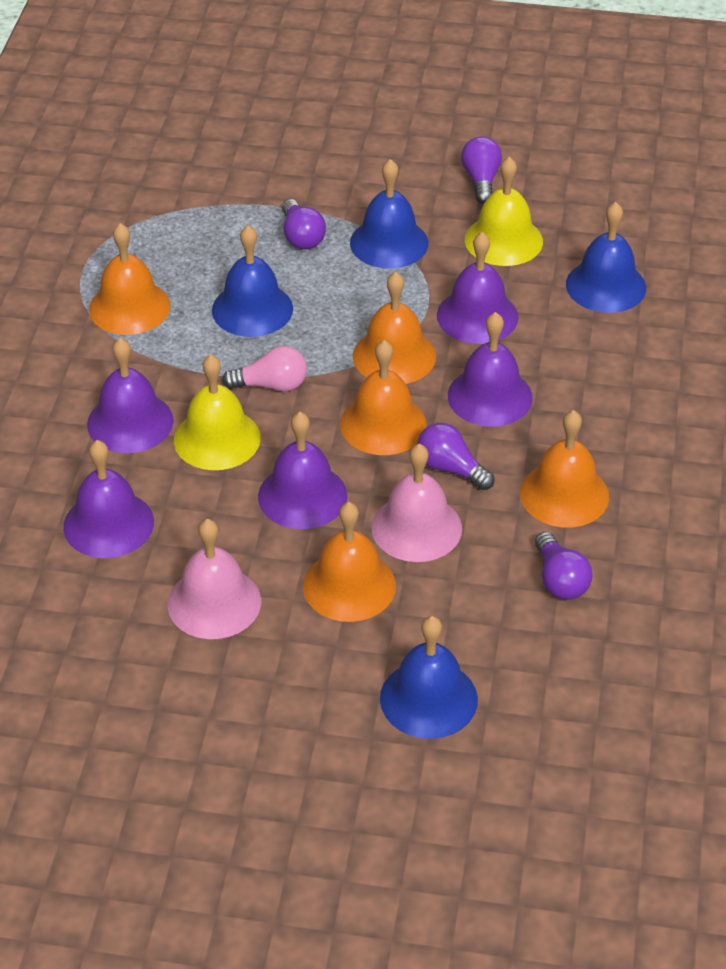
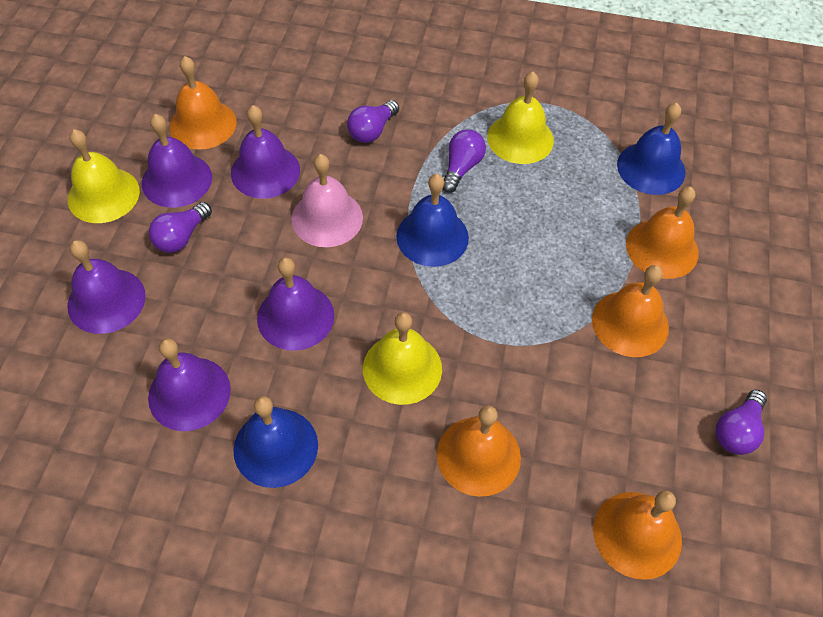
blue bell: [212,225,293,337] [350,159,428,269] [380,616,478,739] [566,202,646,313] = 4 -> [233,396,318,488] [396,174,469,267] [617,103,685,195] = 3
pink bell: [167,519,261,639] [371,444,462,562] = 2 -> [291,154,363,247] = 1
pink light bulb: [222,346,307,392] = 1 -> none = 0
yellow bell: [174,355,261,470] [465,157,543,266] = 2 -> [68,129,140,223] [363,312,442,405] [487,72,554,164] = 3

